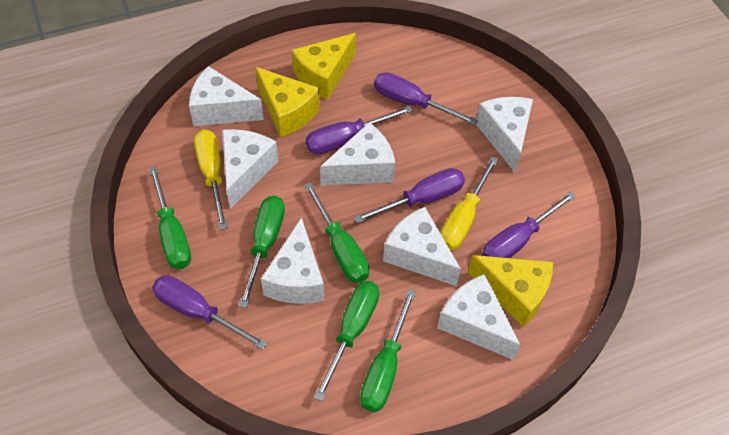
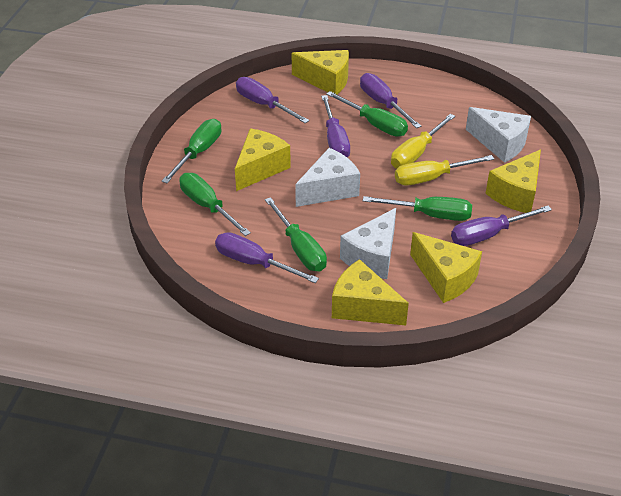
white cheese: [189,66,264,126] [222,129,278,209] [261,217,324,304] [320,122,395,186] [383,207,461,286] [437,274,520,360] [476,97,533,172] = 7 -> [295,148,360,207] [340,208,396,279] [466,107,531,163] = 3
yellow cheese: [255,67,320,137] [292,33,356,100] [468,255,553,327] = 3 -> [235,129,291,191] [292,50,349,95] [332,259,409,325] [410,232,482,303] [485,150,541,213] = 5

